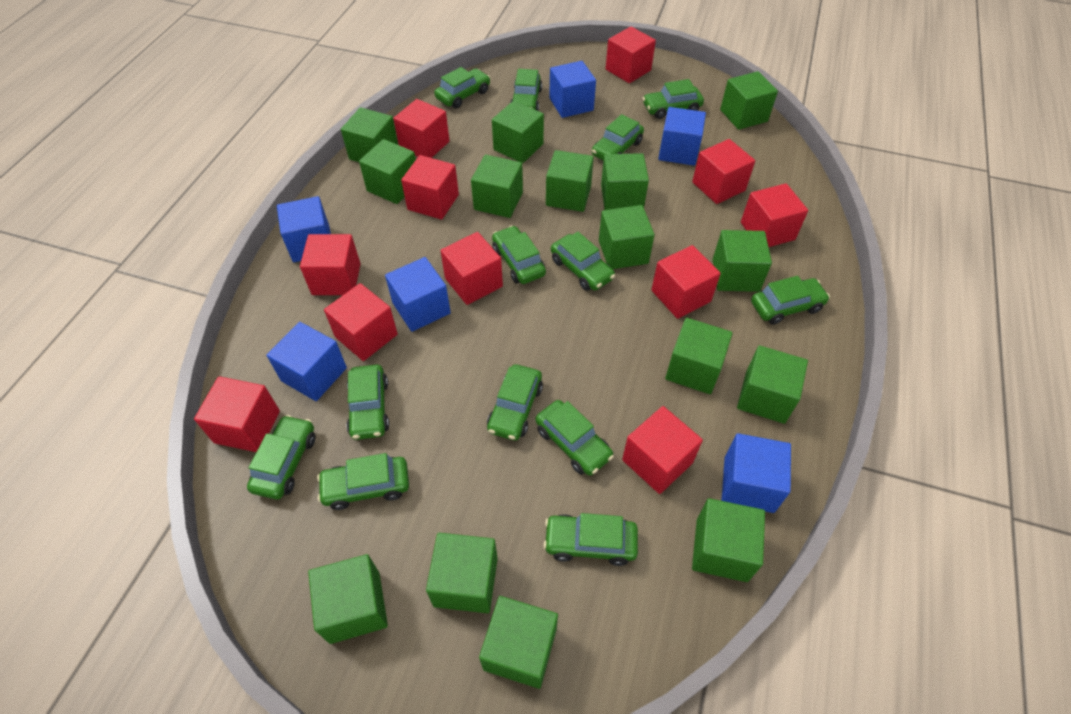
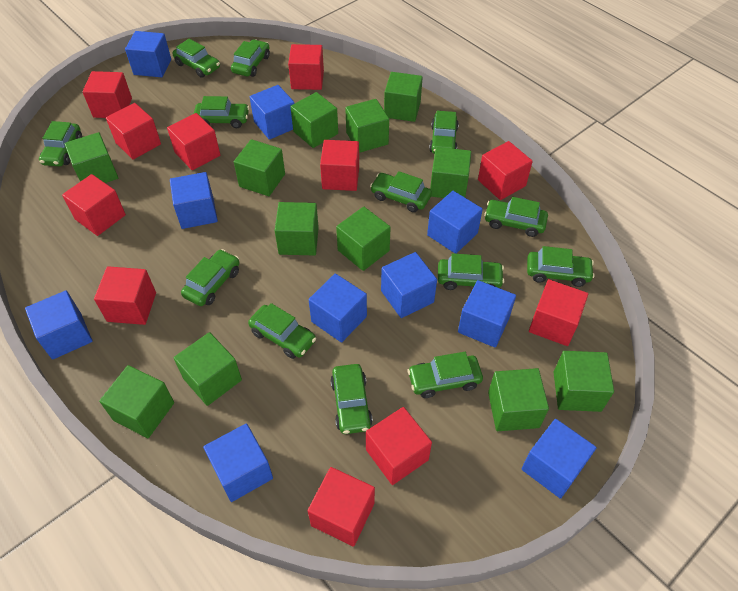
blue cube: [266,322,347,401] [277,196,331,262] [385,257,451,332] [549,61,596,118] [658,107,706,166] [722,433,791,513] = 6 -> [25,291,93,360] [125,31,171,77] [170,172,218,229] [203,423,273,502] [250,85,295,140] [308,274,367,343] [381,252,437,318] [427,191,483,254] [458,280,516,348] [521,419,597,499] = 10
green cube: [308,554,388,644] [341,107,398,162] [359,139,416,204] [426,533,498,613] [471,155,523,218] [479,596,558,689] [492,101,544,163] [546,150,594,212] [599,205,655,269] [601,153,649,210] [665,318,733,394] [692,498,765,582] [713,230,772,292] [720,71,778,130] [737,345,808,424] = 15 -> [65,132,118,183] [99,365,174,438] [174,332,242,406] [234,139,285,196] [274,202,319,255] [290,92,338,148] [336,207,391,271] [345,99,389,153] [384,72,423,122] [430,147,471,198] [488,368,549,431] [553,351,614,412] = 12

